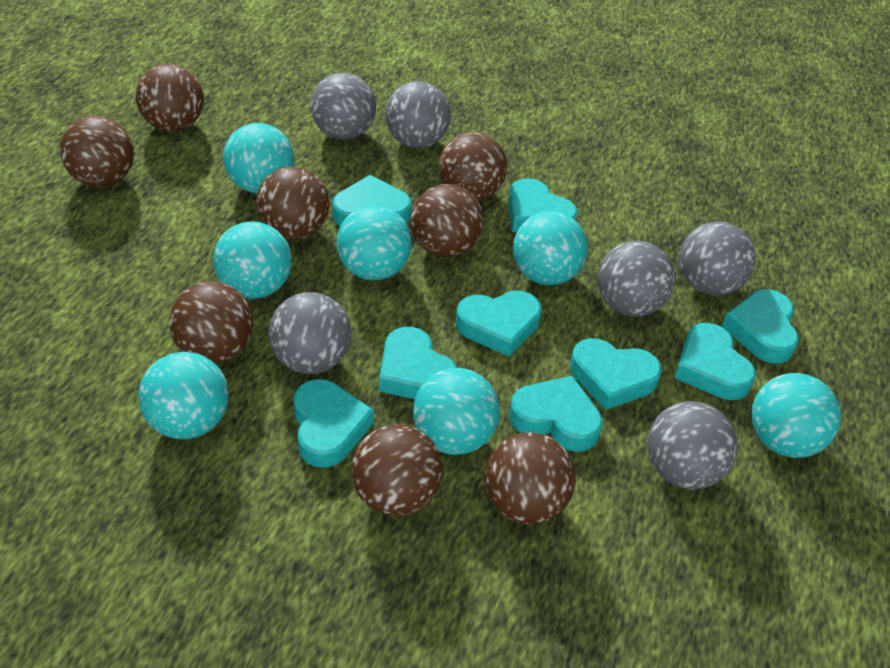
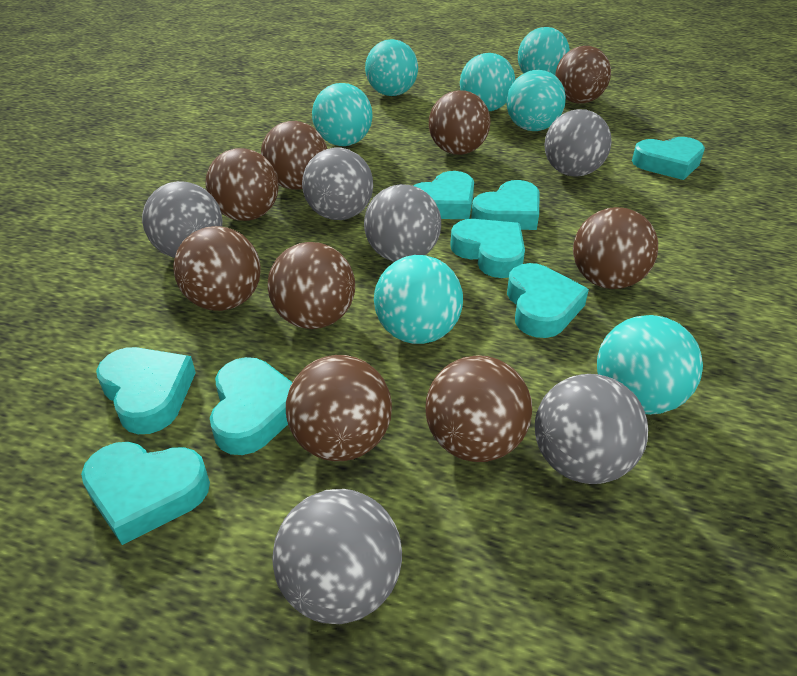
brown ball: [60,116,134,187] [136,64,204,131] [169,281,253,363] [256,166,330,239] [351,424,443,517] [411,184,484,257] [438,132,507,201] [484,432,576,524] = 8 -> [173,226,261,311] [206,148,279,221] [261,121,327,190] [268,242,355,329] [286,355,392,461] [425,355,532,462] [429,90,490,155] [555,46,611,103] [573,207,658,289] = 9
turquoise heart: [293,379,374,468] [332,175,412,226] [379,327,457,399] [456,290,542,357] [508,178,578,232] [509,376,603,452] [570,338,662,410] [674,323,756,400] [722,289,799,363] = 9 -> [81,442,210,545] [96,347,196,434] [210,357,292,455] [413,171,474,219] [450,219,525,278] [471,180,540,230] [507,263,589,338] [632,137,705,180] = 8

